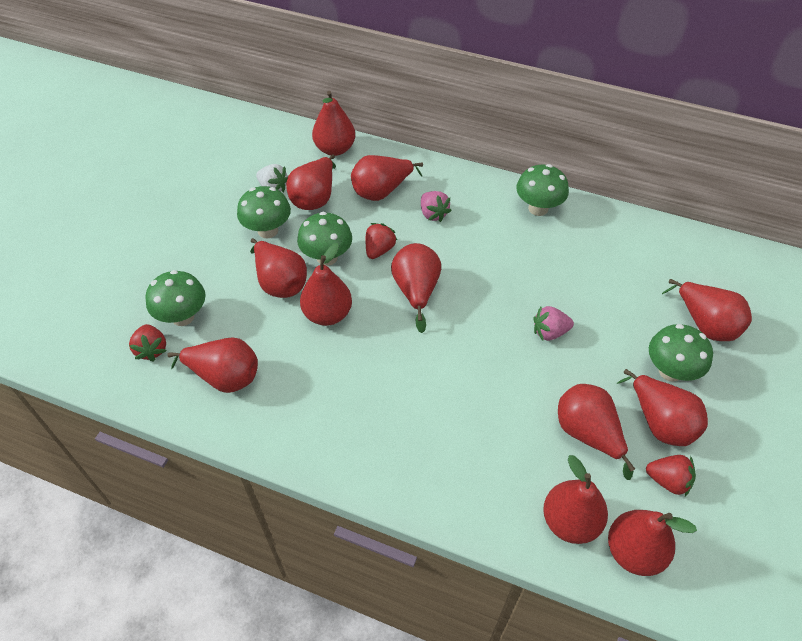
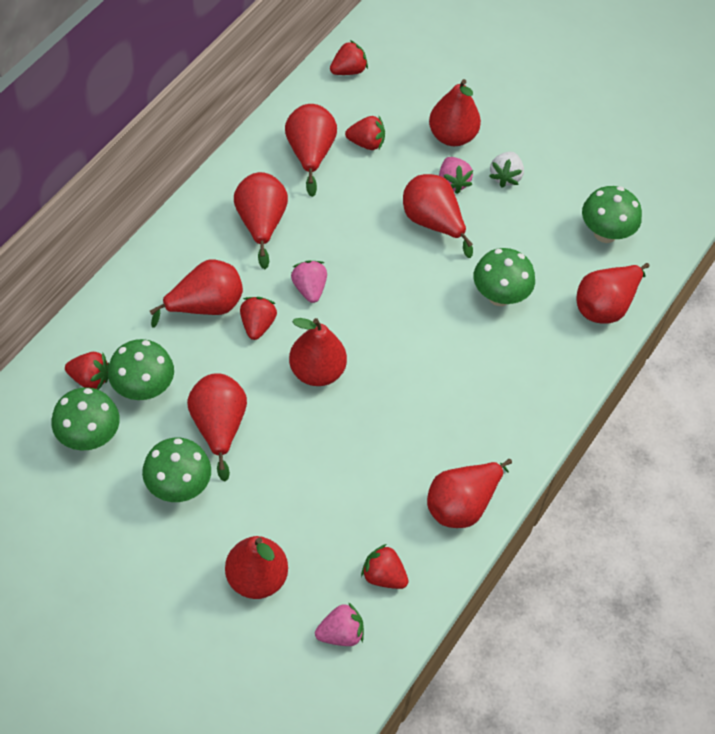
pink strawberry: [421,191,452,222] [534,306,574,341] = 2 -> [291,260,327,303] [315,602,364,646] [439,157,473,194] = 3
red pear: [167,337,258,393] [250,238,307,298] [286,155,336,210] [300,243,352,326] [312,91,355,156] [351,155,423,201] [391,243,441,333] [543,455,608,544] [558,384,635,480] [608,510,697,576] [617,369,708,446] [662,279,752,341] = 12 -> [150,260,243,328] [187,373,247,481] [225,536,288,599] [234,172,288,269] [285,104,337,197] [289,318,347,386] [403,174,473,258] [427,459,512,528] [429,79,481,146] [577,263,649,324] = 10
red strawberry: [129,324,167,362] [366,223,397,259] [646,455,696,497] = 3 -> [65,352,110,390] [240,297,277,340] [330,40,368,75] [345,116,385,150] [361,544,409,589] = 5

